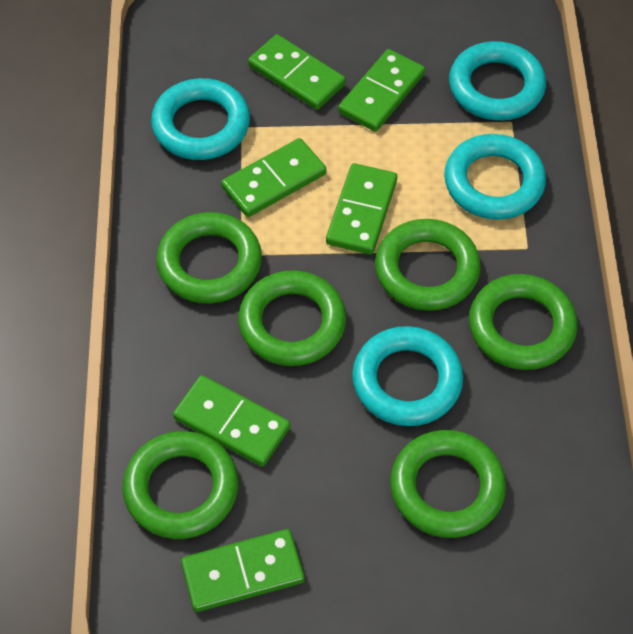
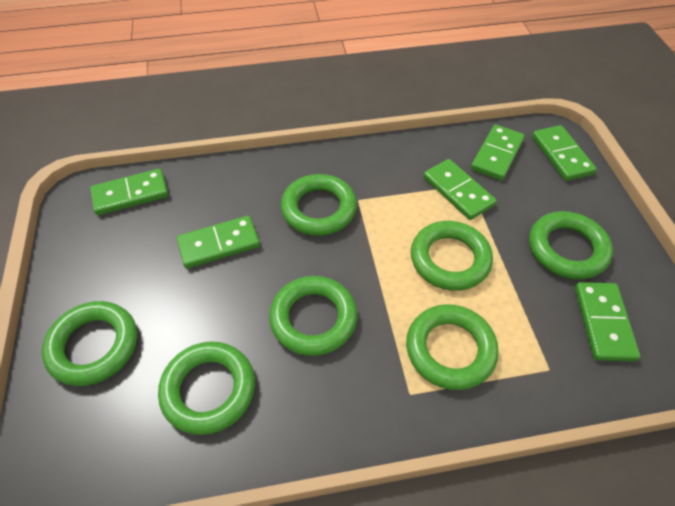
green ring: [123,431,238,539] [156,212,262,304] [238,270,346,366] [375,219,481,311] [390,430,506,538] [469,274,578,370] = 6 -> [42,301,137,386] [158,342,255,435] [269,276,357,356] [281,174,357,236] [406,304,499,390] [411,221,493,291] [529,211,613,280] = 7
turquoise ring: [151,78,250,160] [352,326,463,426] [444,134,546,220] [449,41,546,121] = 4 -> none = 0

